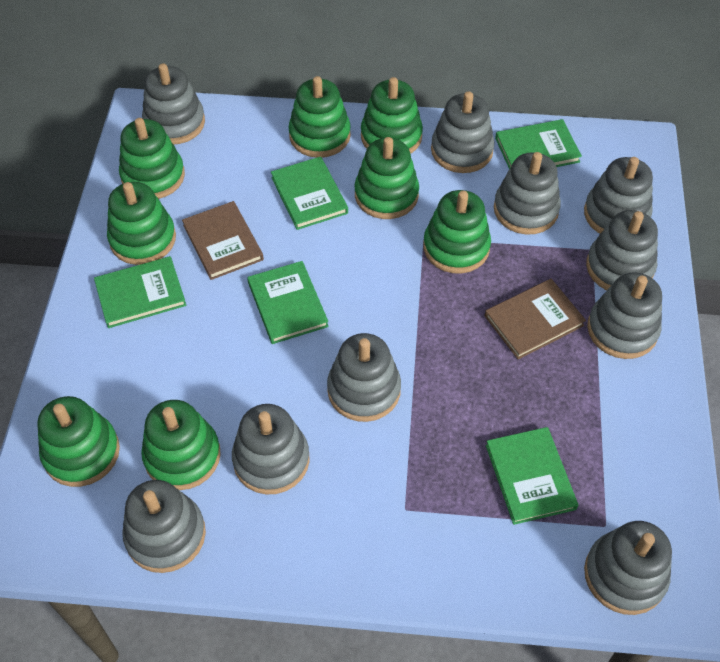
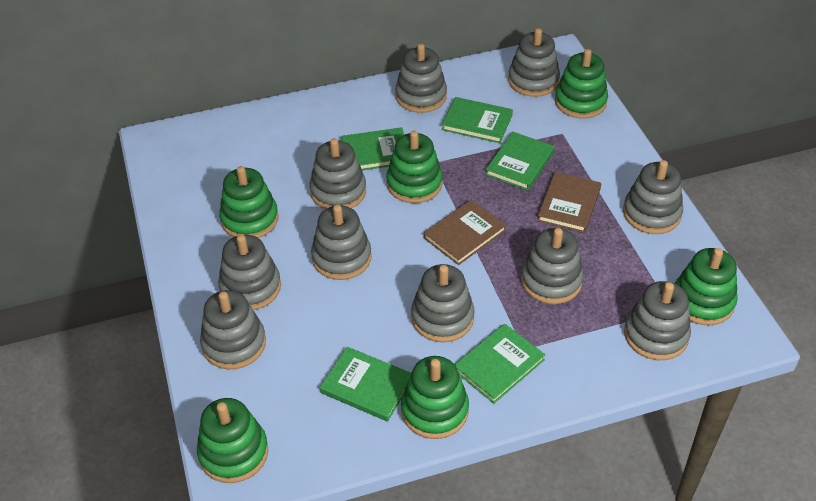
green stacking toy: [37,396,120,487] [107,182,176,265] [119,118,185,199] [141,400,221,490] [288,76,351,158] [355,137,419,219] [361,77,423,154] [423,190,491,273] = 8 -> [197,398,269,483] [219,166,279,238] [386,131,443,203] [401,356,469,439] [555,49,608,119] [675,248,738,326] = 6

